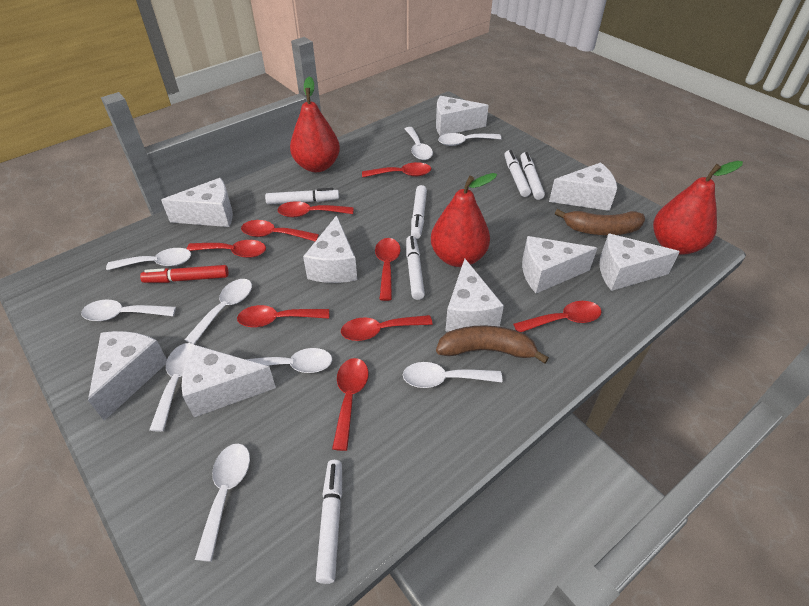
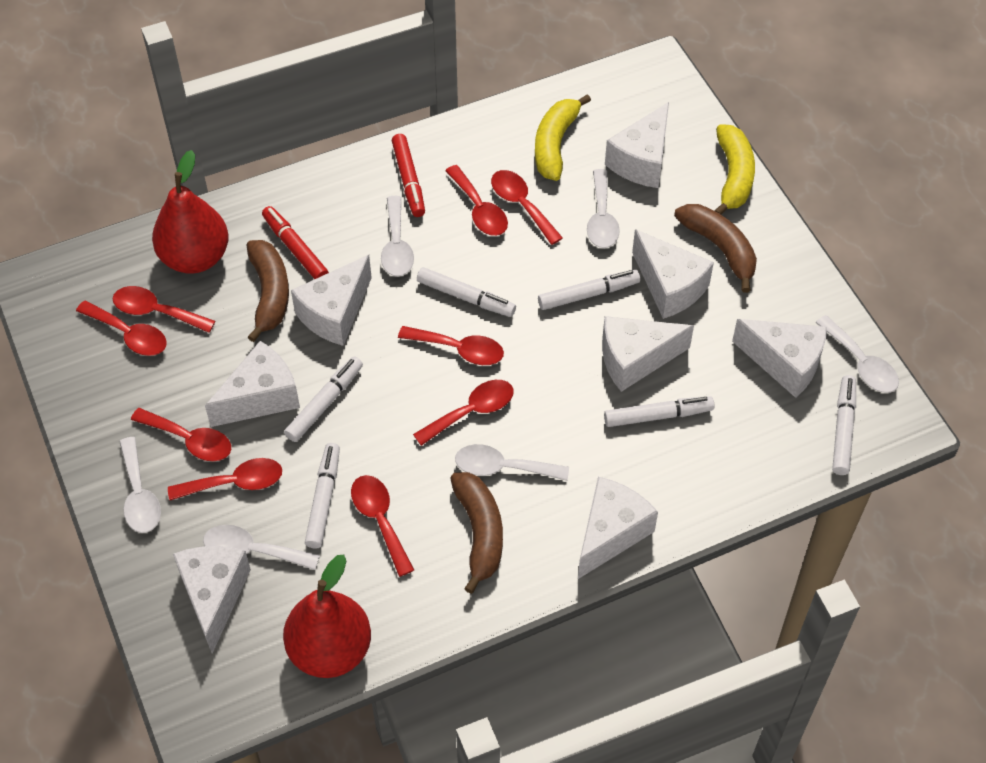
brown banana: [436,325,549,364] [555,209,645,235] = 2 -> [247,240,289,342] [450,472,503,594] [674,204,757,293] = 3
red marker: [140,265,229,283] = 1 -> [262,206,329,279] [392,134,425,217] = 2
red pear: [290,76,340,172] [431,173,497,267] [653,161,743,255] = 3 -> [152,150,229,274] [283,554,371,678] = 2
white cheese: [88,331,167,421] [161,178,233,227] [182,345,276,417] [303,215,357,283] [436,96,489,136] [445,259,504,332] [522,236,597,293] [549,162,617,211] [599,233,680,291] = 9 -> [173,546,251,653] [205,341,300,427] [291,255,372,346] [578,477,658,579] [602,316,694,392] [605,102,669,188] [632,229,714,319] [732,319,827,398] = 8
white spoon: [81,300,176,321] [106,248,191,270] [149,343,195,432] [184,279,252,345] [195,443,250,562] [245,348,332,373] [403,362,503,388] [405,127,433,160] [438,133,502,146] = 9 -> [119,437,161,533] [203,525,320,570] [381,196,414,277] [455,444,569,481] [587,169,620,248] [815,315,899,393] = 6
yellow banana: none = 0 -> [535,94,591,181] [714,124,755,215] = 2

